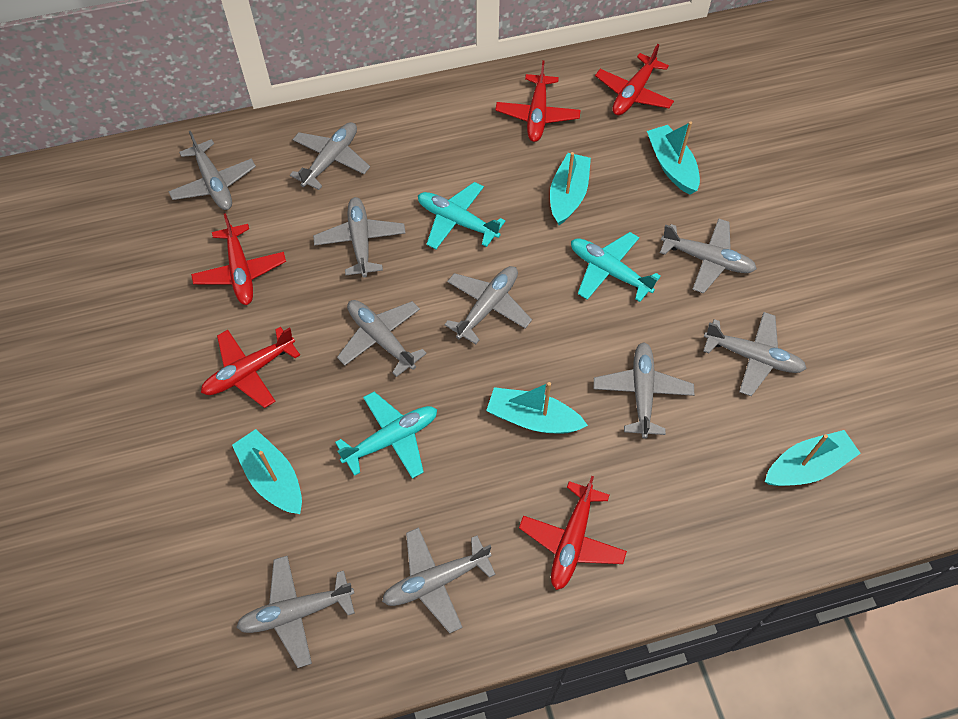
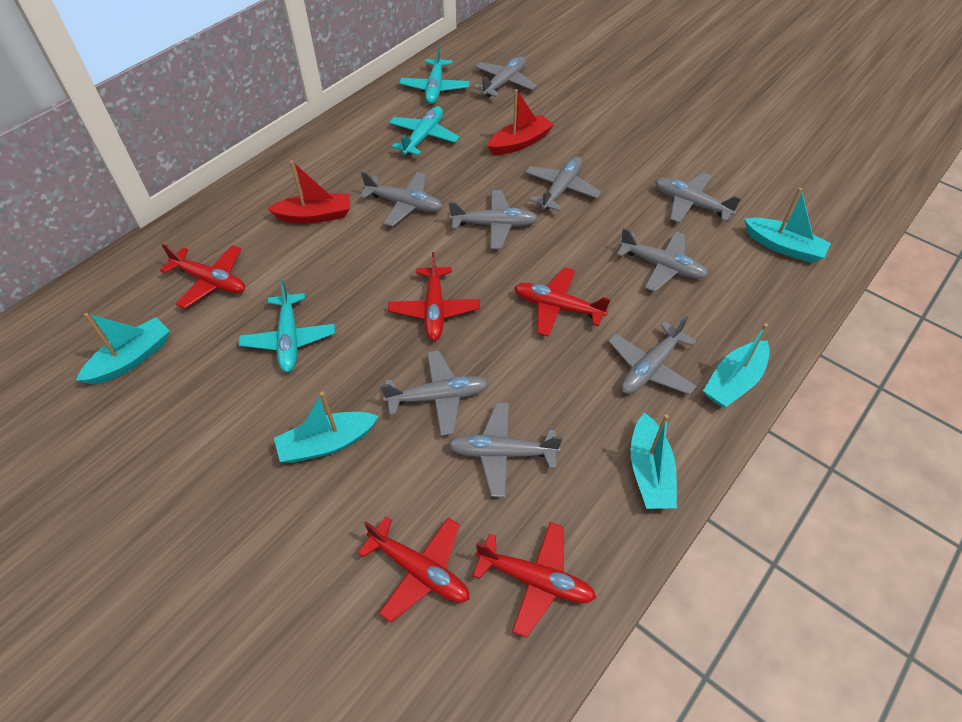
grey plane: [168,130,256,210] [236,556,355,668] [290,122,370,190] [313,197,406,277] [337,300,427,377] [382,527,496,633] [444,266,532,344] [594,342,694,439] [660,218,757,294] [703,312,807,396] = 10 -> [359,171,442,227] [381,350,489,436] [448,402,563,497] [449,190,538,249] [473,56,537,97] [525,157,601,211] [608,316,697,395] [617,228,708,292] [655,172,741,223] = 9
red boat: none = 0 -> [267,161,350,223] [487,89,554,155] = 2

